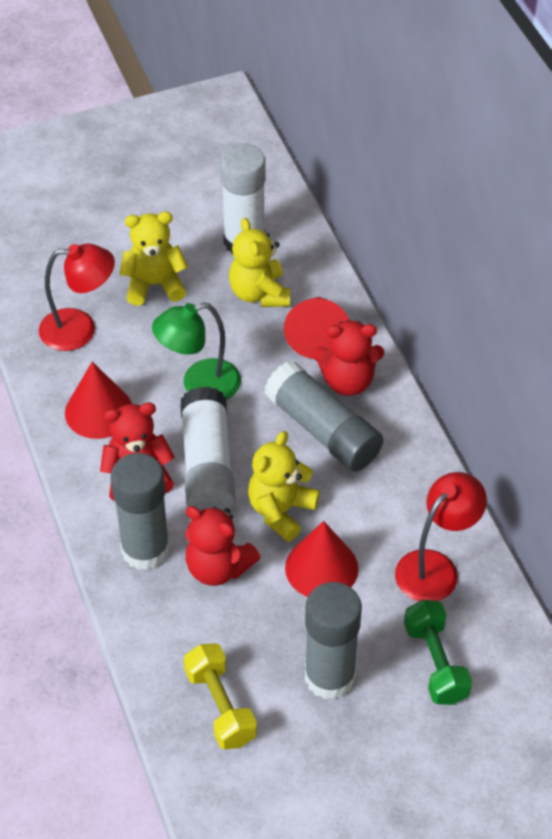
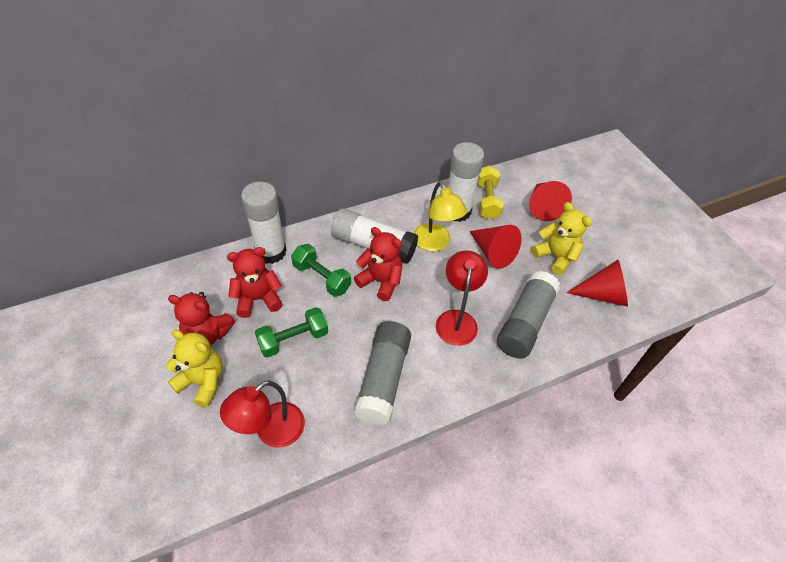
green dumbbell: [404,600,472,705] = 1 -> [255,307,328,358] [291,244,351,297] = 2
green lamp: [152,303,241,400] = 1 -> none = 0
grey glue stick: [111,453,170,570] [264,361,384,471] [305,582,362,700] = 3 -> [353,321,411,425] [497,271,560,359] = 2
white glue stick: [180,386,235,511] [220,143,266,254] = 2 -> [241,182,287,264] [331,208,418,264] [448,142,484,222] = 3
yellow lamp: none = 0 -> [414,182,467,251] = 1
yellow teddy bear: [119,211,188,306] [229,218,290,307] [248,431,320,542] = 3 -> [166,330,223,407] [531,202,592,275] = 2

